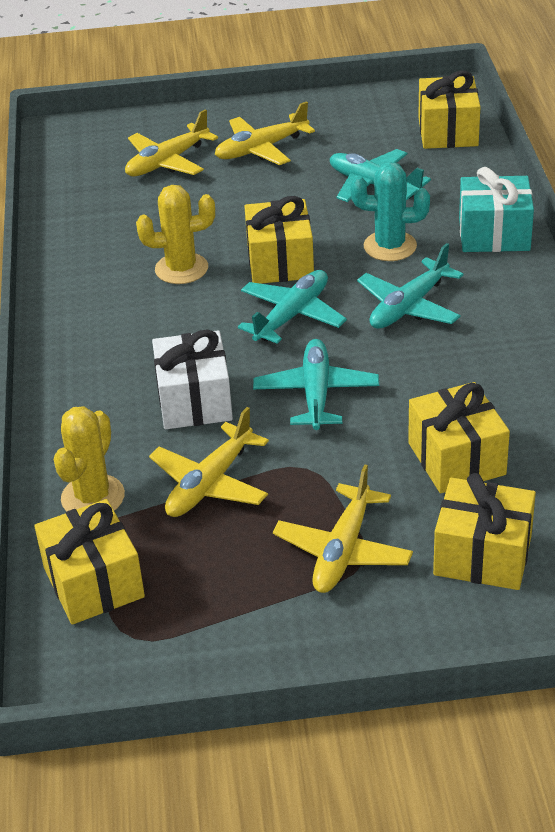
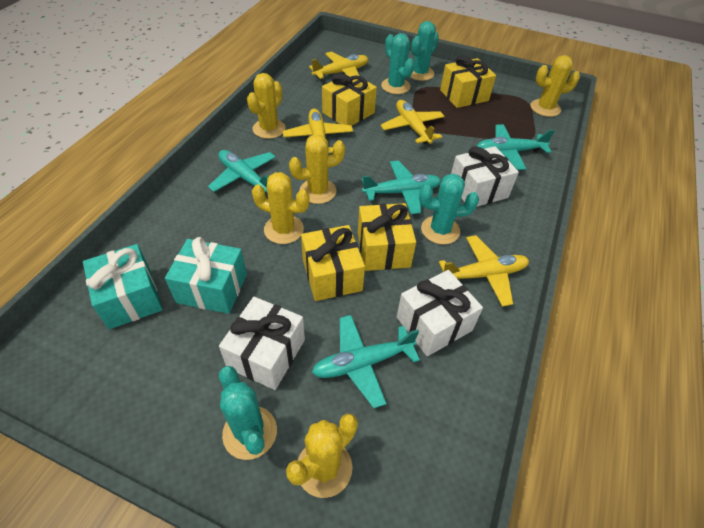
turquoise cactus: [350,162,430,261] = 1 -> [219,366,277,460] [381,33,414,94] [410,21,439,81] [419,173,479,245] = 4
turquoise gift: [459,167,534,252] = 1 -> [83,244,163,329] [165,237,247,314] = 2
white gift: [152,330,233,429] = 1 -> [219,297,305,390] [397,270,483,356] [451,146,519,207] = 3
yellow cactus: [54,406,125,512] [136,185,215,284] = 2 -> [247,73,286,139] [252,172,310,244] [286,413,358,498] [289,134,345,204] [531,55,580,117] = 5
yellow gift: [34,499,145,625] [244,196,314,284] [408,382,510,493] [418,71,480,149] [433,473,536,590] = 5 -> [301,225,365,301] [322,72,377,126] [358,203,416,271] [440,55,496,108] = 4

